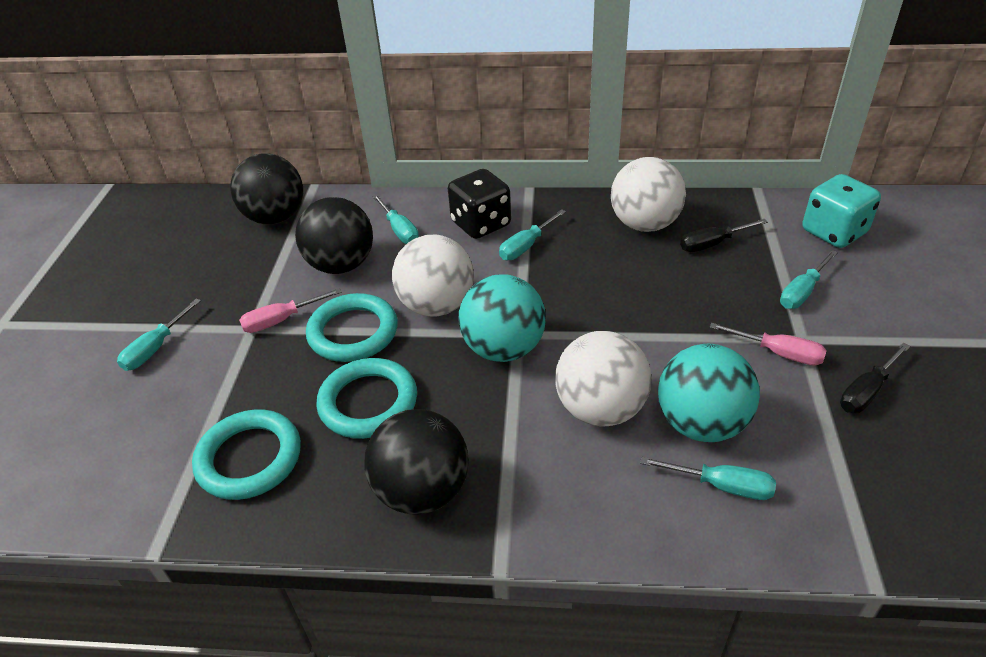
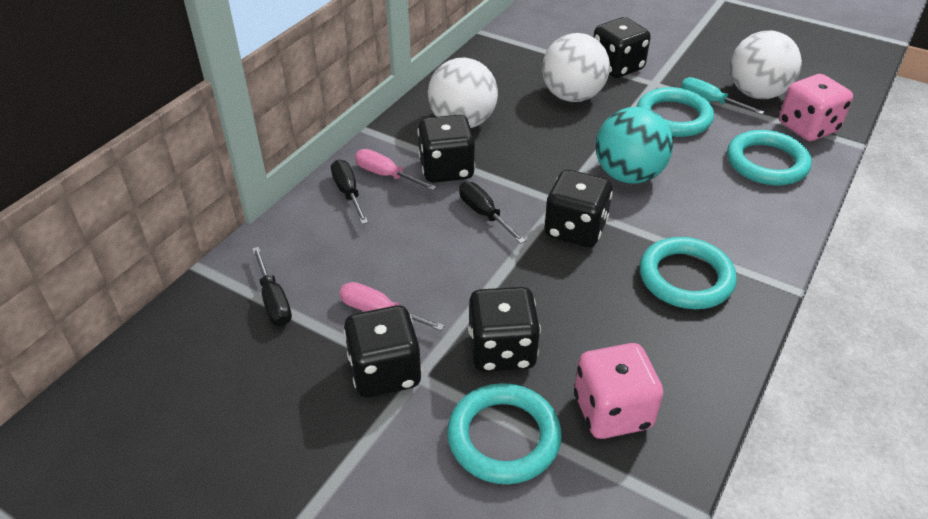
black ball: [231,153,303,224] [295,197,373,274] [364,409,469,515] = 3 -> none = 0
black dice: [448,169,511,239] = 1 -> [343,305,422,398] [417,115,475,183] [468,287,541,372] [544,170,613,247] [593,17,651,78] = 5
black screwdriver: [680,219,768,252] [840,343,910,413] = 2 -> [252,247,292,326] [331,159,368,224] [459,182,526,244] = 3
pink dice: none = 0 -> [574,343,663,439] [779,74,853,141] = 2
turquoise ball: [458,274,546,362] [658,344,760,442] = 2 -> [596,107,673,184] = 1
turquoise dice: [803,174,881,248] = 1 -> none = 0
turquoise ring: [192,409,301,500] [306,293,398,362] [316,358,417,439] = 3 -> [447,383,562,484] [637,87,714,137] [640,237,737,309] [727,130,812,186] = 4
turquoise screwdriver: [117,298,201,371] [372,194,419,244] [499,209,566,260] [640,457,776,500] [780,250,838,309] = 5 -> [681,77,764,115] = 1

